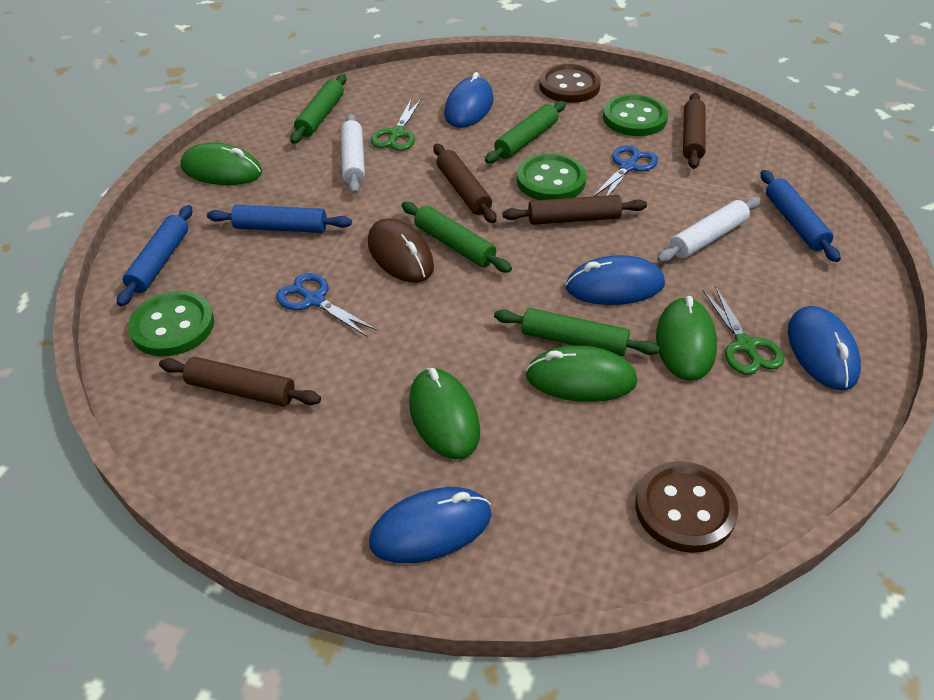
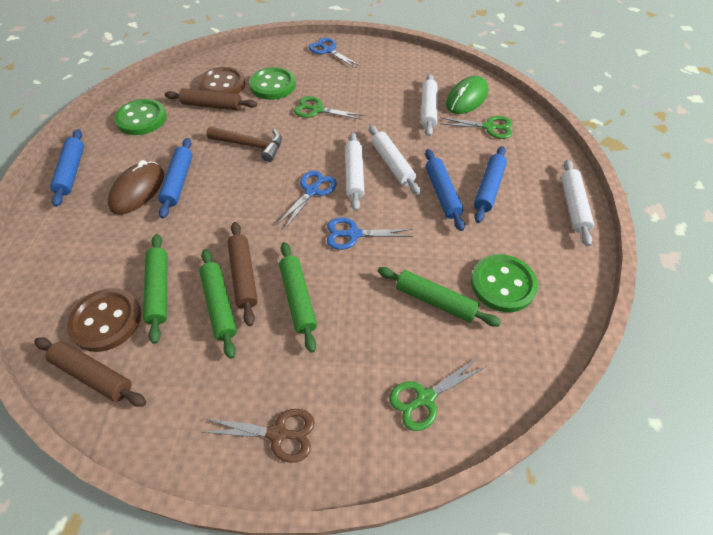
blue mouse: [369,487,492,563] [444,72,494,128] [566,255,665,305] [788,306,861,390] = 4 -> none = 0
blue rolling pin: [117,205,192,306] [207,205,352,233] [761,170,841,262] = 3 -> [50,129,84,207] [158,138,193,219] [425,149,465,231] [474,146,507,223] = 4
blue scissors: [276,273,378,337] [593,145,658,196] = 2 -> [276,170,337,229] [309,38,361,68] [327,217,413,250] = 3
brown hammer: none = 0 -> [207,127,282,162] = 1
brown rolling pin: [159,357,321,407] [433,144,497,223] [502,195,647,225] [683,93,706,169] = 4 -> [34,338,146,407] [165,88,257,110] [228,222,258,326] = 3
brown scissors: none = 0 -> [203,409,315,463] = 1
green mouse: [180,142,262,185] [409,368,480,460] [526,345,637,402] [656,296,717,381] = 4 -> [446,76,489,114] = 1
green scissors: [371,99,421,151] [703,286,784,375] = 2 -> [294,96,365,120] [389,357,487,431] [440,116,512,139] = 3
white rolling pin: [341,114,365,194] [657,197,761,263] = 2 -> [345,132,364,211] [369,125,421,195] [421,74,437,136] [561,159,594,246] = 4

